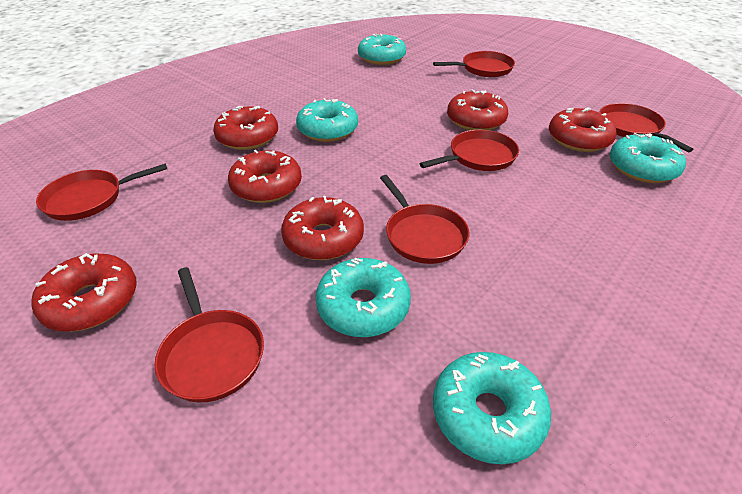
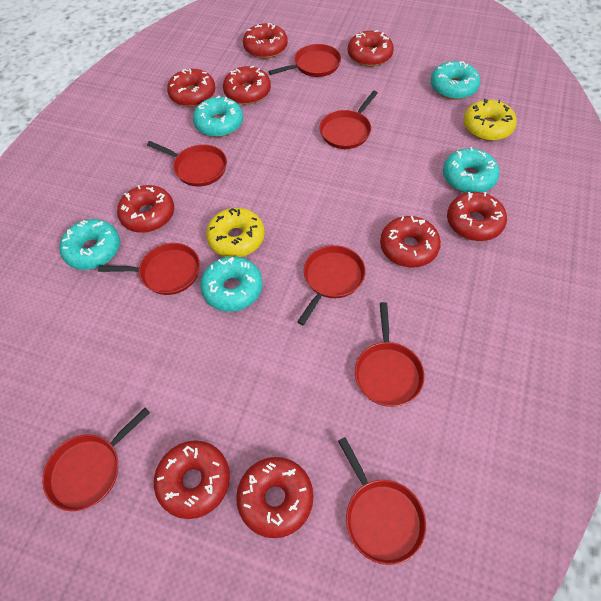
red donut: [31,253,137,332] [213,106,278,150] [228,150,302,203] [281,196,364,260] [447,89,508,130] [549,107,617,152] = 6 -> [117,185,174,233] [154,440,230,519] [167,69,216,107] [223,66,271,104] [236,457,313,538] [243,23,288,58] [348,30,394,67] [380,216,441,267] [447,192,507,241] = 9
red pan: [36,164,167,221] [154,267,264,402] [380,175,469,264] [419,130,519,171] [433,51,515,77] [599,103,694,152] = 6 -> [42,408,150,511] [98,243,200,295] [147,141,227,186] [269,44,341,77] [297,245,365,325] [320,91,378,149] [338,437,426,565] [355,302,425,407] = 8
yellow donut: none = 0 -> [206,208,265,257] [463,99,517,141] = 2

